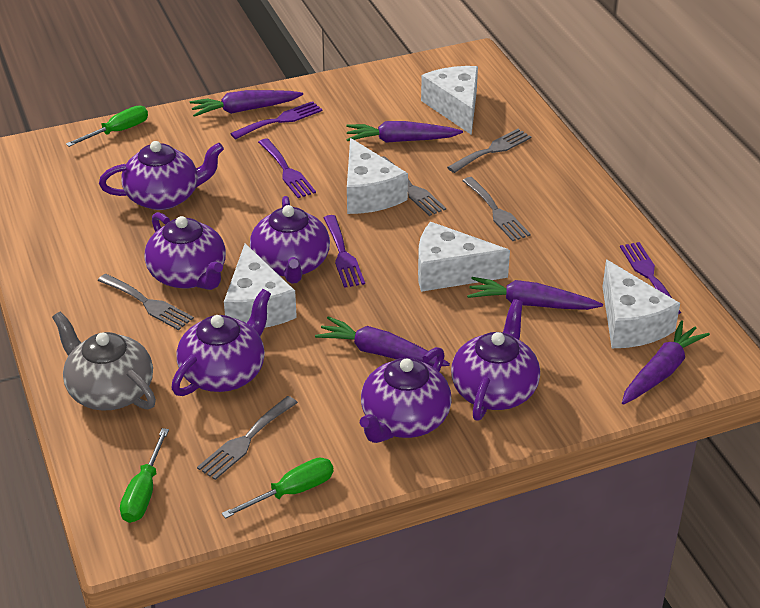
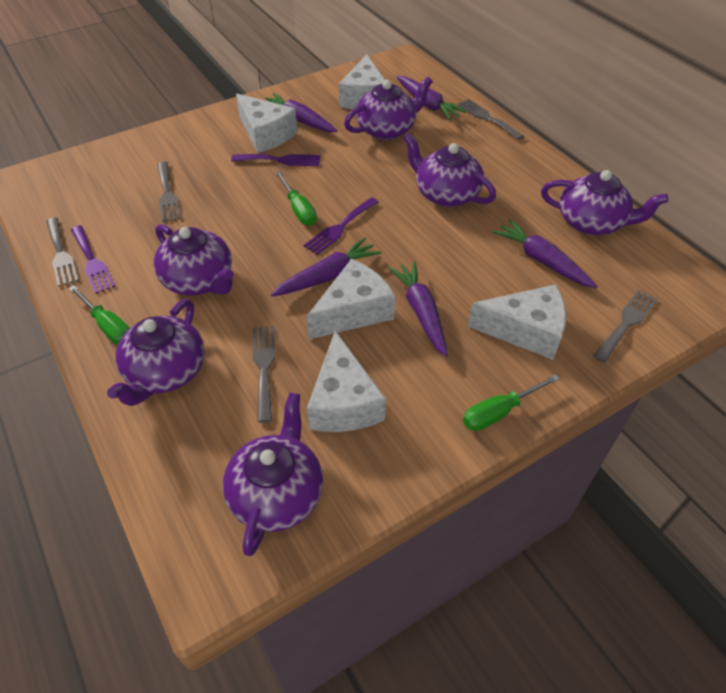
grey teapot: [52,312,156,410] = 1 -> none = 0
purple fork: [230,101,323,139] [258,138,316,198] [324,215,365,288] [620,242,681,314] = 4 -> [71,225,116,294] [231,154,320,166] [304,197,379,255] = 3

